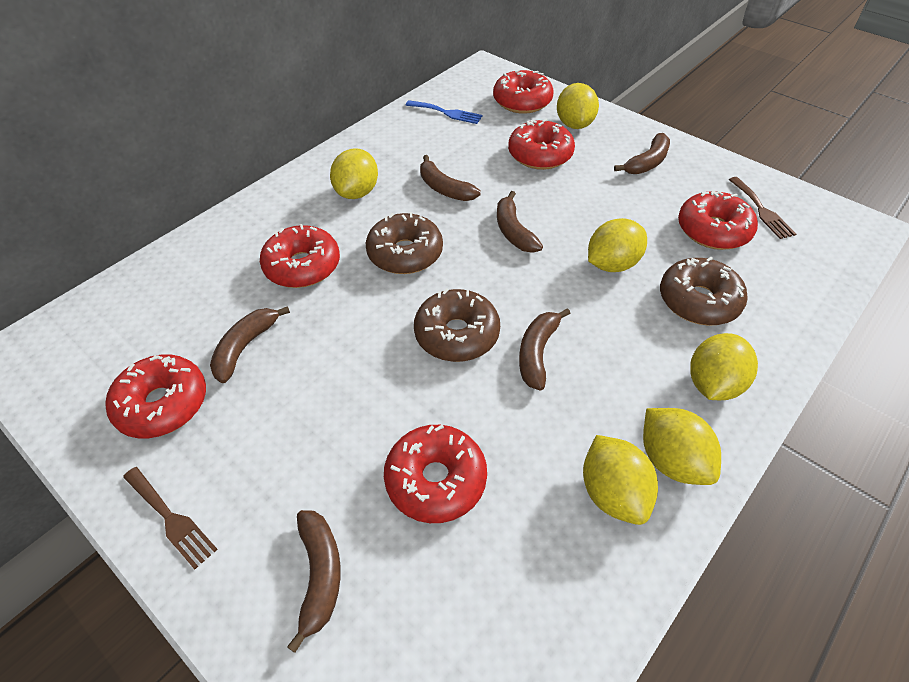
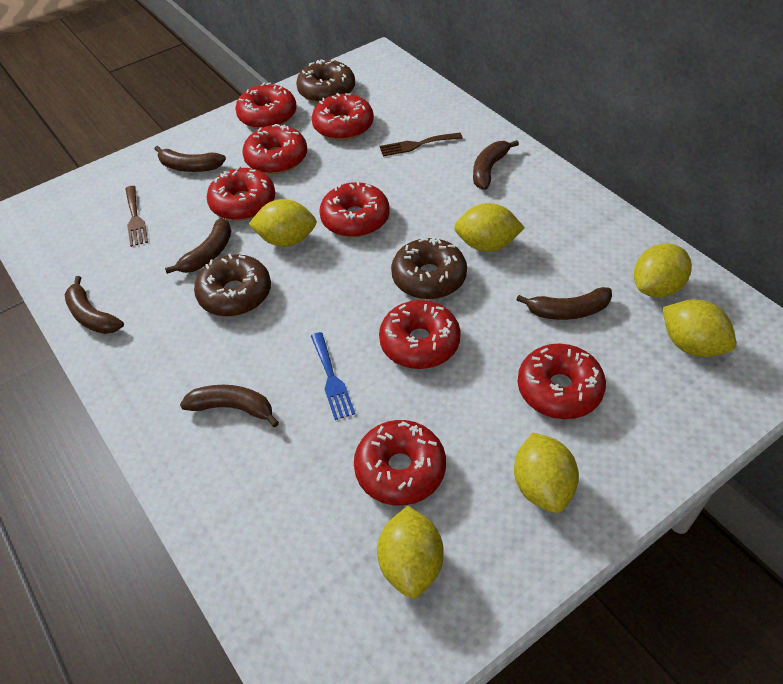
red donut: [105,354,206,438] [260,224,340,288] [384,425,487,523] [493,69,553,114] [508,118,575,170] [678,190,758,250] = 6 -> [207,166,275,221] [235,82,297,129] [242,124,307,174] [312,93,374,140] [319,181,390,237] [354,420,446,506] [379,300,461,369] [518,344,606,419] = 8

